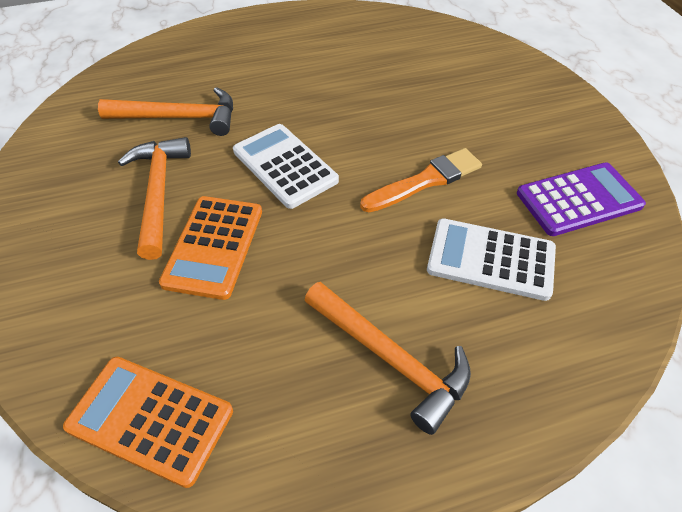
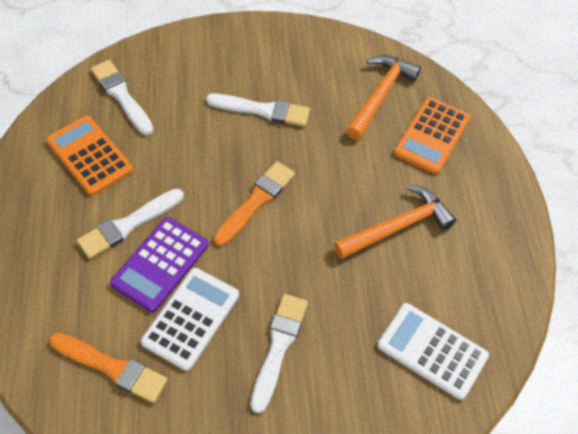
orange brush: [360,148,482,212] = 1 -> [49,332,168,403] [214,161,295,246] = 2
orange hammer: [98,87,233,136] [118,137,191,260] [304,282,471,435] = 3 -> [334,185,456,259] [346,55,421,140] = 2
white brush: none = 0 -> [77,189,184,259] [91,60,153,135] [206,94,310,127] [251,294,308,413] = 4

